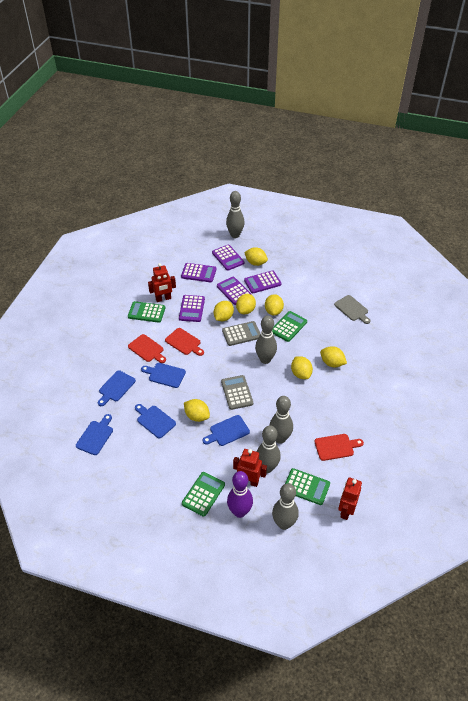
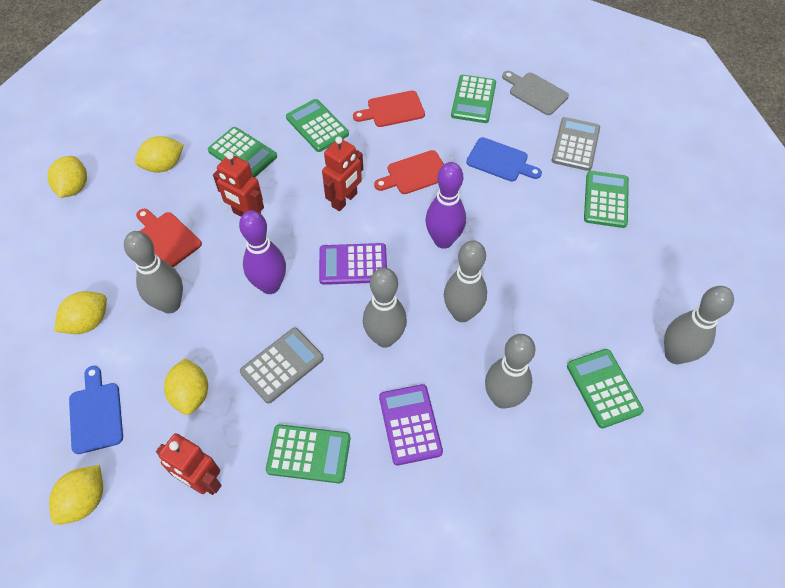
blue cutting board: [76,414,113,455] [98,370,136,406] [135,404,176,438] [141,363,186,388] [203,415,250,446] = 5 -> [69,366,123,454] [466,137,542,182] = 2
green calculator: [128,301,166,323] [182,472,225,517] [272,311,307,342] [285,468,330,505] = 4 -> [208,127,277,178] [266,424,350,483] [286,99,349,152] [451,75,496,123] [567,349,644,429] [584,171,629,228] = 6
purple bowling pin: [227,471,253,518] = 1 -> [239,210,286,294] [426,162,466,249] = 2
purple calculator: [179,295,205,322] [181,263,216,282] [212,245,244,271] [217,277,252,305] [244,270,281,293] = 5 -> [319,243,387,285] [379,384,443,465] = 2
yellow lemon: [184,399,210,422] [214,301,234,321] [236,294,256,314] [244,247,268,266] [265,294,284,316] [291,356,313,379] [320,346,347,367] = 7 -> [47,156,87,198] [49,465,103,525] [54,291,107,334] [135,136,184,173] [164,358,208,415] = 5

